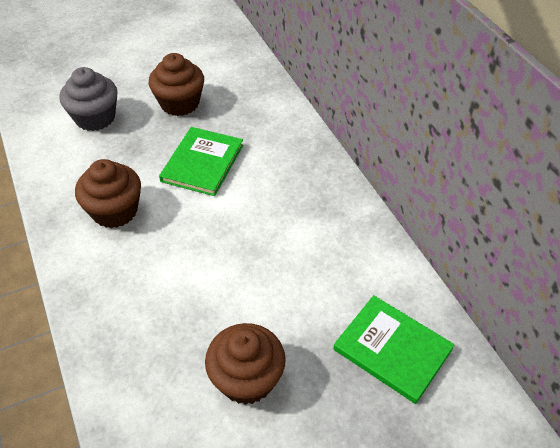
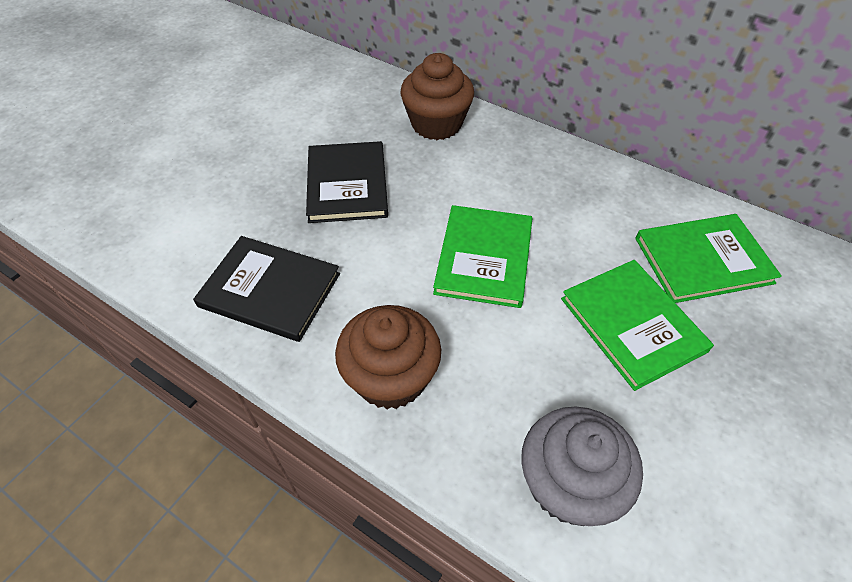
black book: none = 0 -> [193,236,340,342] [306,141,388,223] = 2
brown cupcake: [75,159,141,228] [149,53,204,116] [205,323,286,405] = 3 -> [335,305,441,409] [400,53,474,140] = 2
green book: [159,127,243,196] [333,295,455,404] = 2 -> [433,205,533,308] [561,260,714,391] [635,214,782,303] = 3

